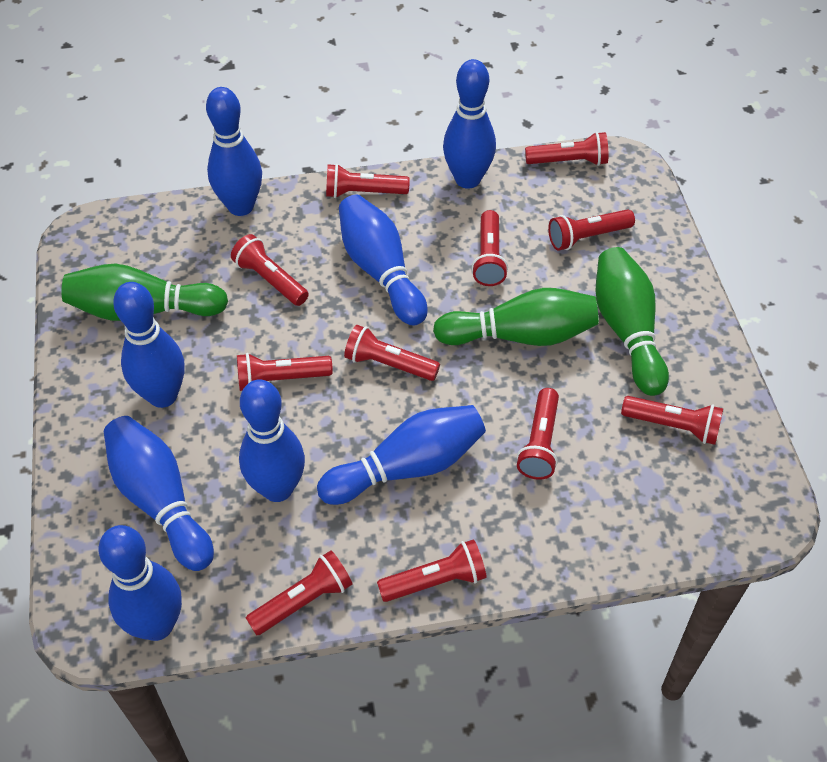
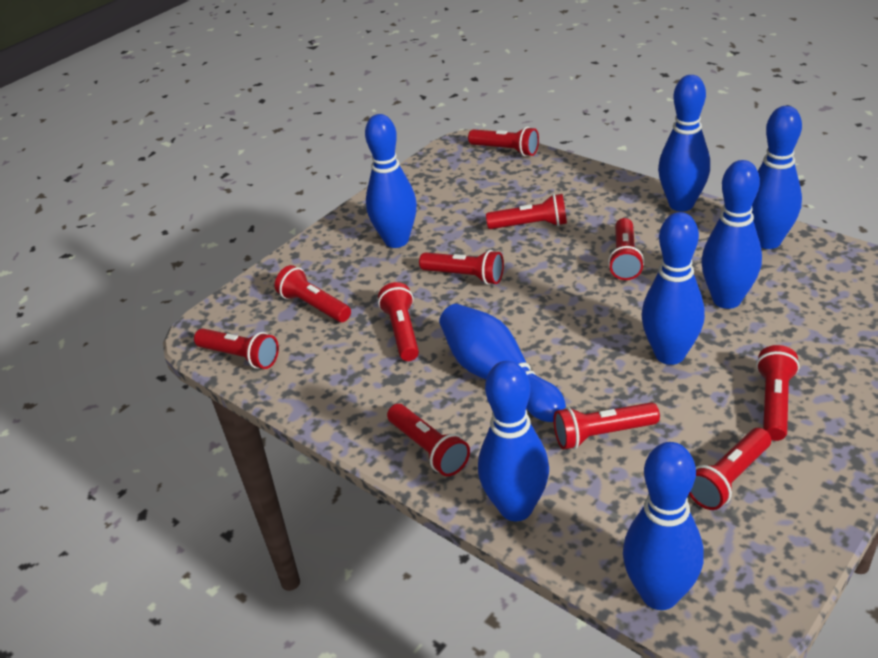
green bowling pin: [61,264,228,321] [433,288,599,346] [595,247,669,396] = 3 -> none = 0

